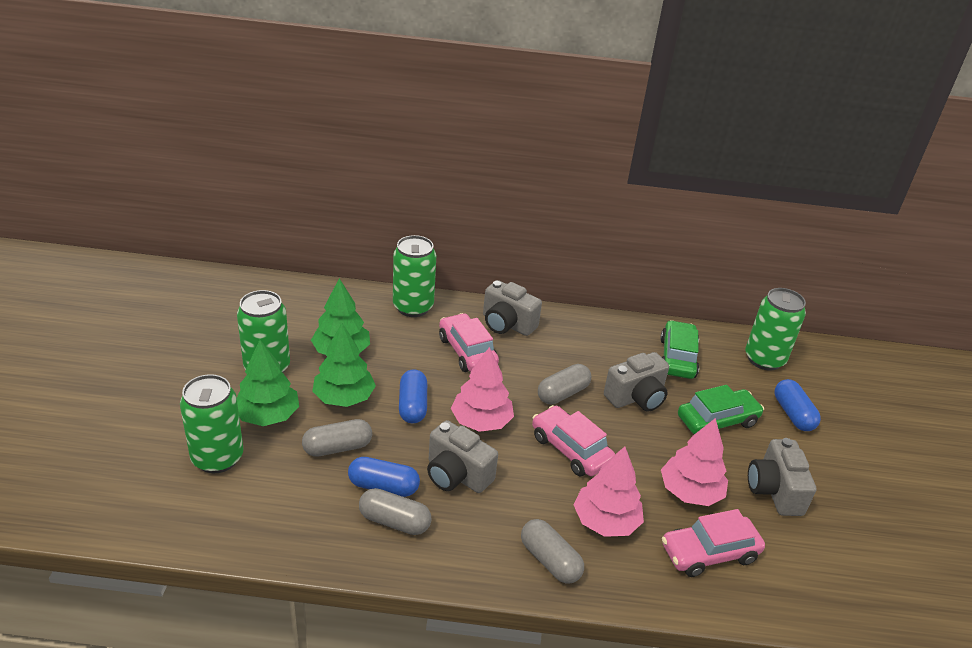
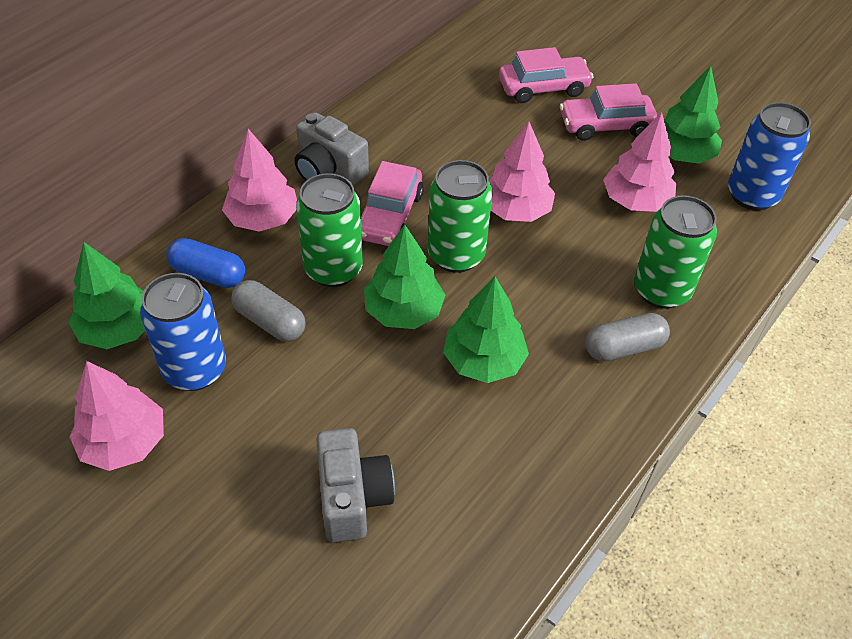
blue can: none = 0 -> [140,273,226,391] [728,102,811,211] = 2
blue capsule: [348,457,420,497] [399,369,427,423] [774,379,821,431] = 3 -> [166,238,245,288] = 1
green can: [180,374,243,473] [237,290,290,373] [393,235,436,317] [745,288,806,371] = 4 -> [296,173,363,287] [428,160,493,273] [634,195,717,309] = 3
green car: [660,320,699,379] [678,385,764,434] = 2 -> none = 0
green tree: [237,340,299,426] [311,278,370,355] [312,323,376,407] = 3 -> [68,242,145,349] [364,224,445,329] [443,277,529,383] [664,66,722,164] = 4
grey camera: [427,420,498,493] [483,280,542,336] [604,352,669,411] [748,438,816,516] = 4 -> [294,112,369,186] [316,428,395,542] = 2
grey capsule: [302,419,372,457] [359,488,432,535] [521,519,584,584] [538,364,591,404] = 4 -> [232,280,305,342] [586,313,670,362] = 2
pink tree: [451,347,514,432] [574,447,644,537] [661,418,728,506] = 3 -> [69,361,164,471] [222,129,297,232] [489,122,555,222] [603,112,676,212] = 4

